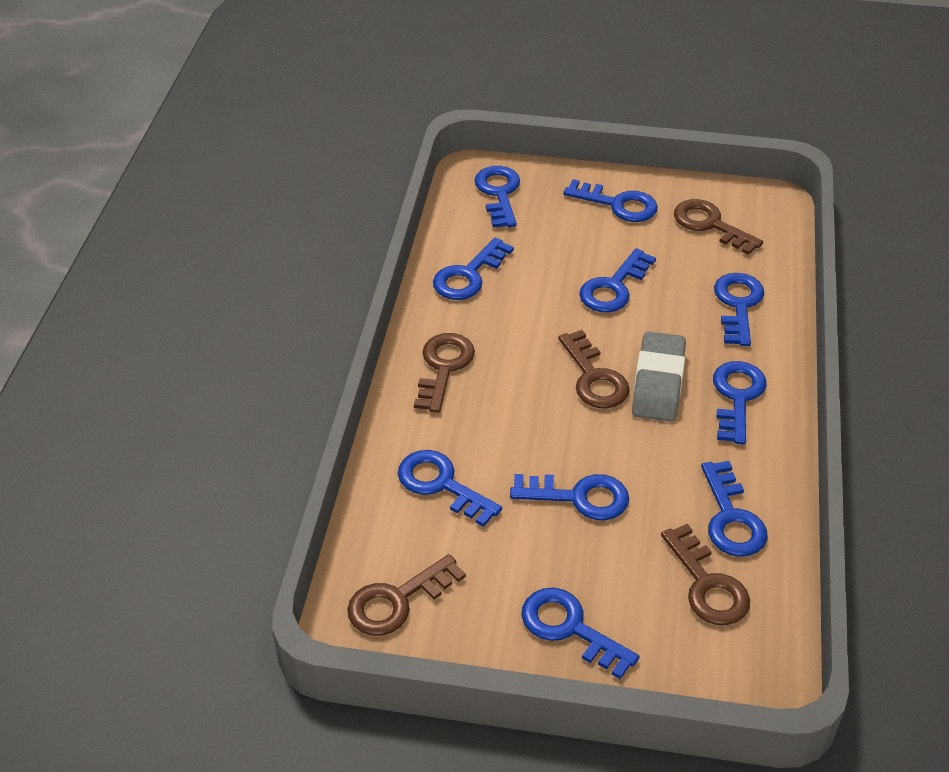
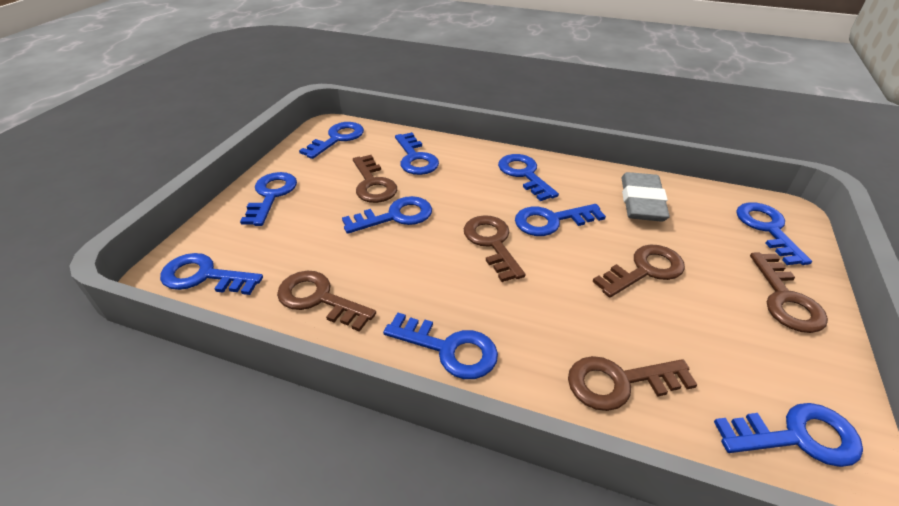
brown key: [347,554,466,636] [414,333,475,413] [558,330,630,408] [661,524,750,625] [674,199,763,255] = 5 -> [277,271,376,332] [353,155,397,203] [464,215,525,282] [568,356,697,411] [592,245,685,298] [750,252,828,333] = 6

